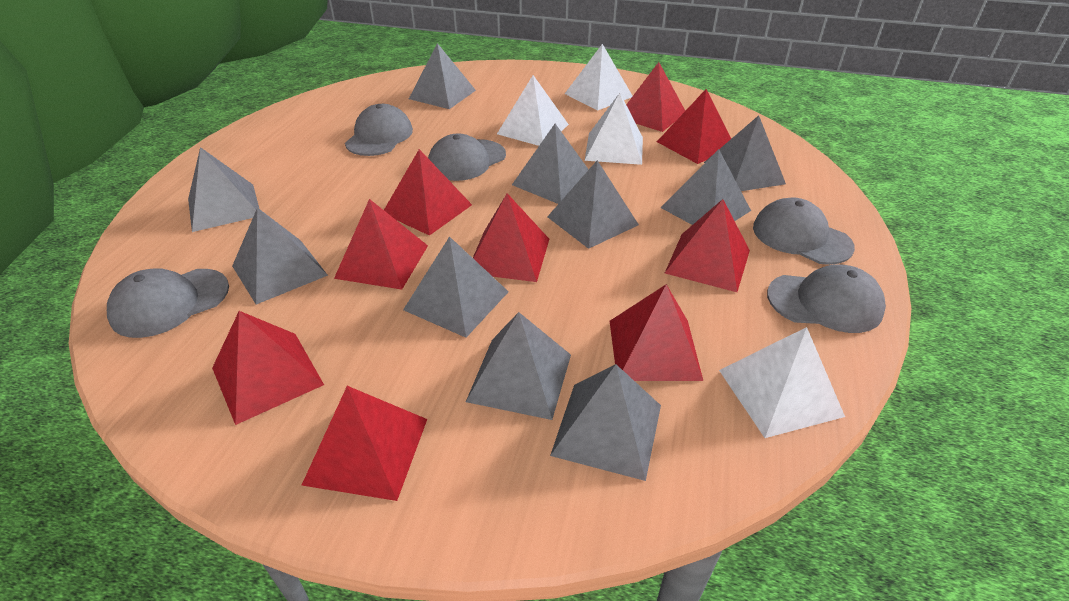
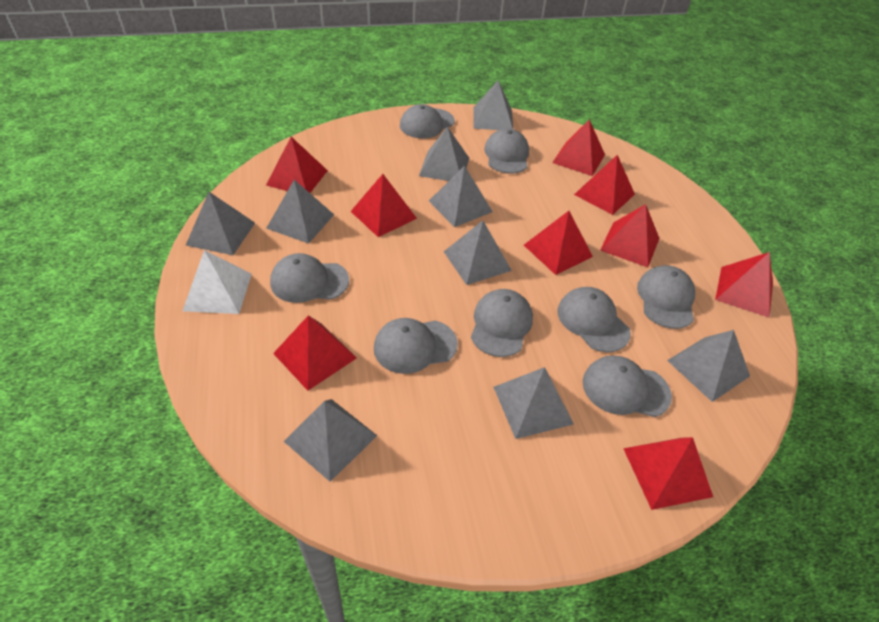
grey cap: [107,268,229,338] [345,104,413,156] [428,133,506,181] [753,198,855,265] [767,264,886,333] = 5 -> [270,253,349,303] [374,318,458,374] [400,104,455,139] [471,289,533,357] [484,128,529,174] [558,287,631,352] [583,355,672,417] [637,265,695,329] = 8
grey pyramid: [188,147,259,232] [232,208,328,304] [403,236,509,338] [409,43,476,109] [466,312,571,420] [512,124,589,204] [547,160,639,249] [550,364,661,481] [661,149,751,225] [704,115,786,191] = 10 -> [186,192,255,255] [266,180,334,244] [283,399,377,482] [419,126,469,181] [429,166,493,227] [444,220,512,285] [473,80,513,130] [493,367,574,439] [667,330,750,402] = 9
white pyramid: [497,75,569,146] [565,44,632,111] [585,93,643,165] [719,327,845,438] = 4 -> [182,250,252,314] = 1

